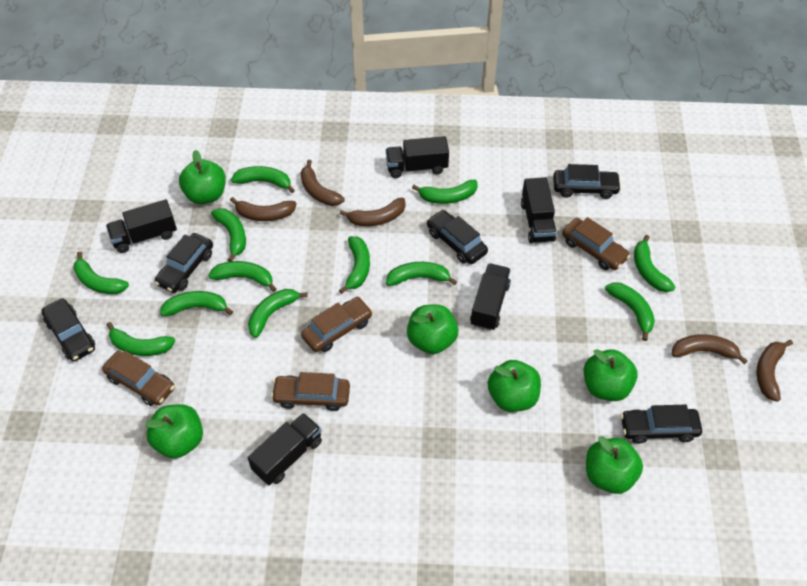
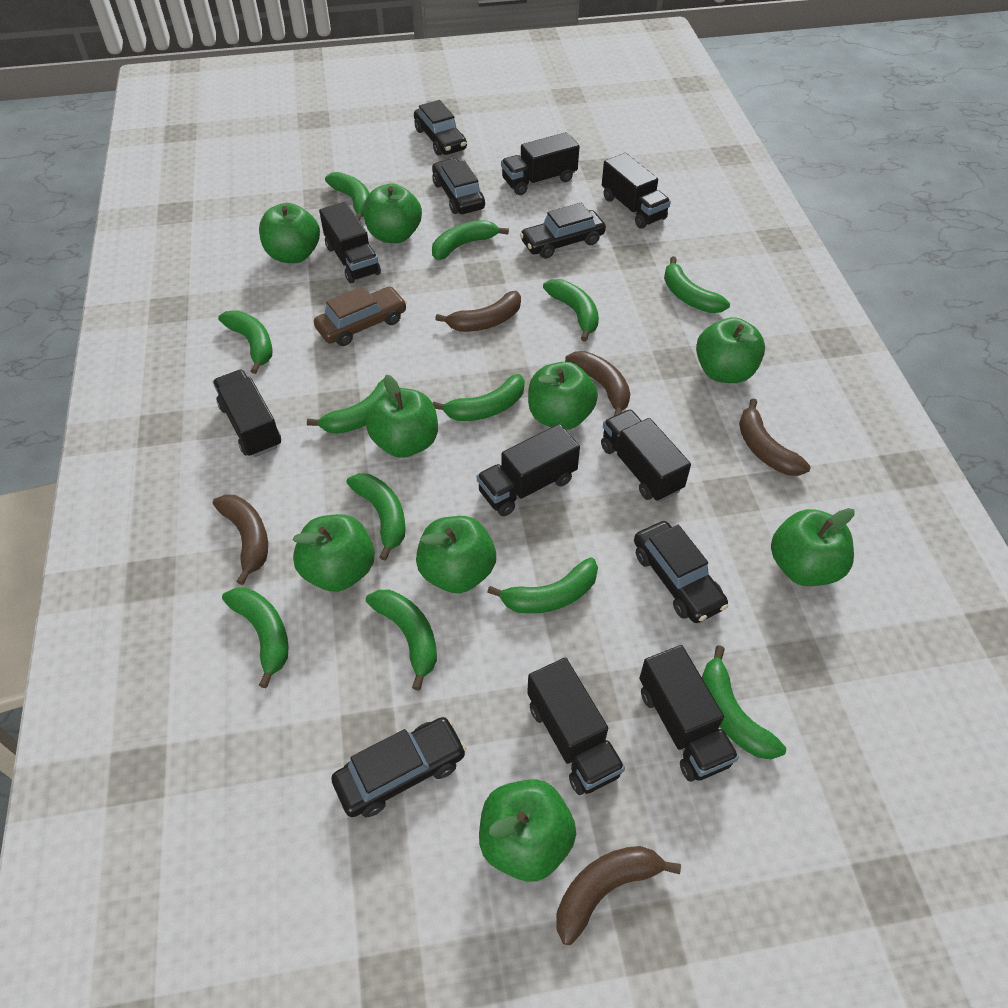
black truck: [106,199,177,253] [248,413,322,485] [386,136,449,178] [470,263,511,331] [521,177,557,243] = 5 -> [213,370,281,457] [319,202,381,283] [477,424,580,516] [501,132,580,195] [527,657,625,795] [601,409,691,502] [602,153,671,229] [639,645,739,782] = 8
brown car: [102,350,175,406] [271,372,350,411] [301,297,373,352] [562,217,630,270] = 4 -> [314,286,407,346] = 1
green apple: [145,404,203,459] [179,150,226,204] [407,304,458,354] [488,360,541,412] [584,349,638,401] [586,436,643,494] = 6 -> [259,203,320,263] [293,514,375,592] [363,184,422,243] [366,375,438,458] [416,516,496,593] [479,779,576,882] [528,362,598,430] [696,317,765,383] [771,508,854,586] = 9

